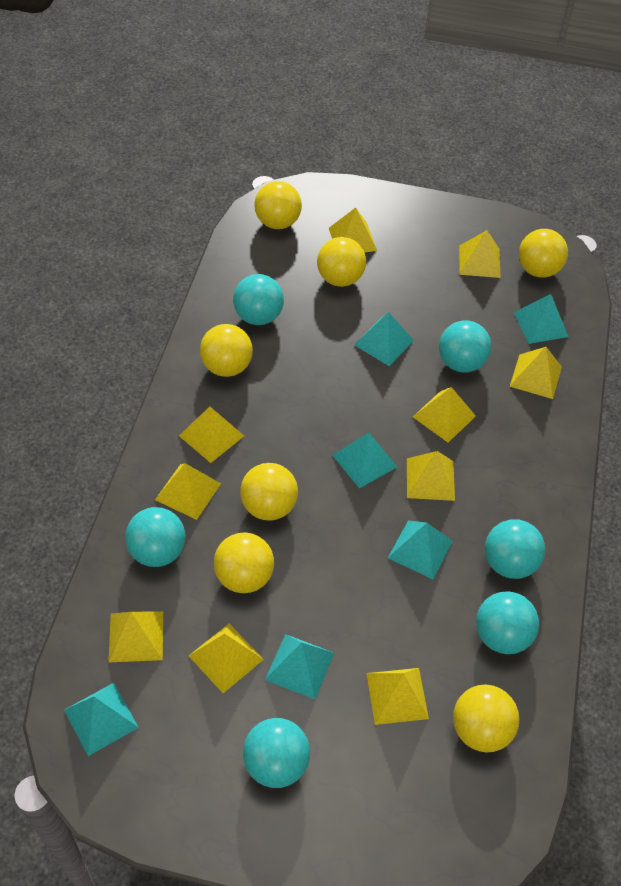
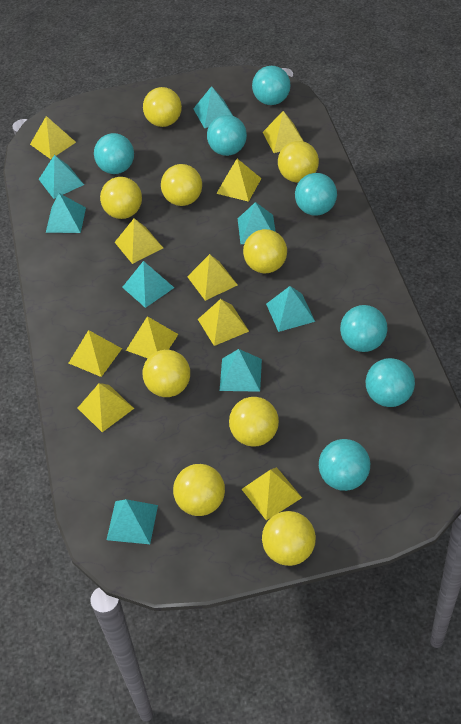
turquoise ball: [125,507,186,567] [233,274,284,325] [243,718,310,788] [439,320,491,373] [476,591,539,654] [485,519,545,579] = 6 -> [94,133,134,174] [207,115,247,156] [252,66,291,105] [295,173,337,216] [319,439,370,491] [340,305,388,352] [366,358,415,407] = 7
turquoise pyramid: [64,683,139,756] [265,634,334,700] [332,432,397,488] [354,312,414,366] [388,521,453,579] [514,294,568,344] = 6 -> [39,155,84,199] [46,193,86,233] [107,499,158,544] [122,261,174,308] [193,86,233,128] [220,349,262,392] [237,202,276,244] [266,286,315,332] = 8
yellow ball: [200,324,253,377] [214,532,274,593] [240,463,298,521] [254,181,302,229] [317,237,366,287] [453,684,520,752] [519,229,568,278] = 7 -> [100,177,142,219] [142,350,190,397] [143,87,182,127] [161,164,202,206] [173,464,225,516] [229,397,279,447] [243,229,287,273] [262,511,316,566] [278,141,319,183] = 9

